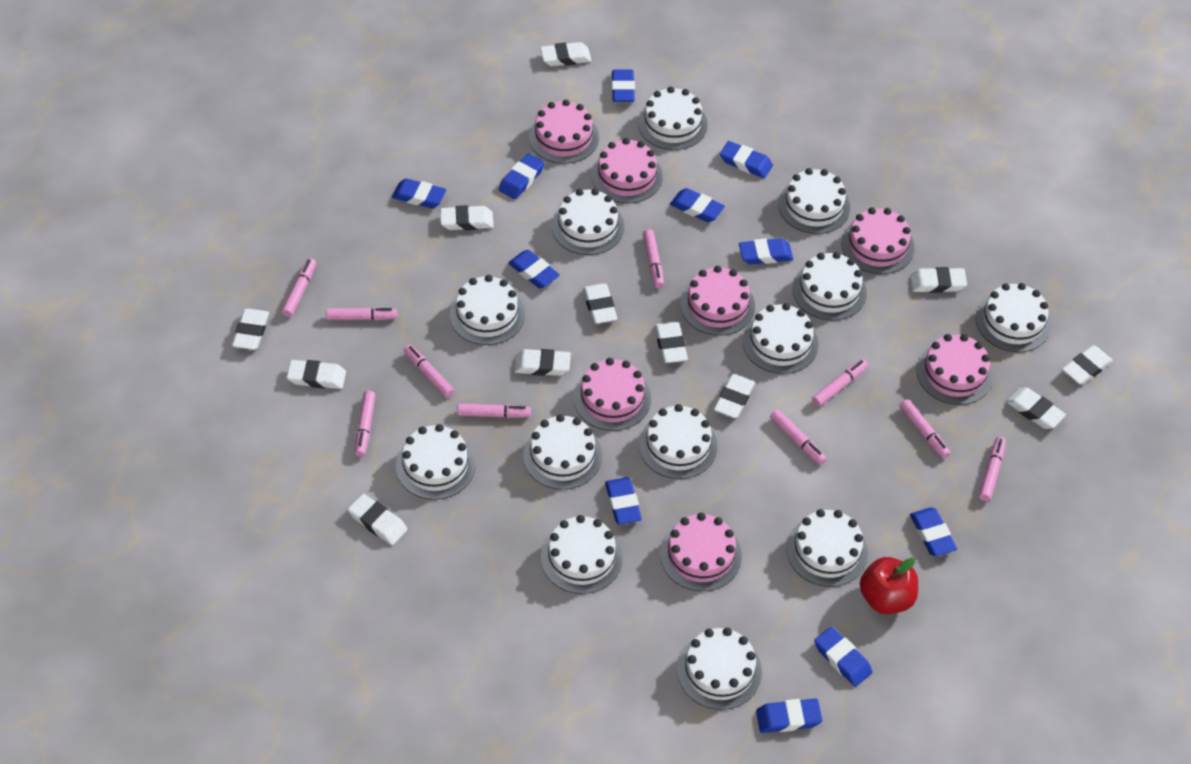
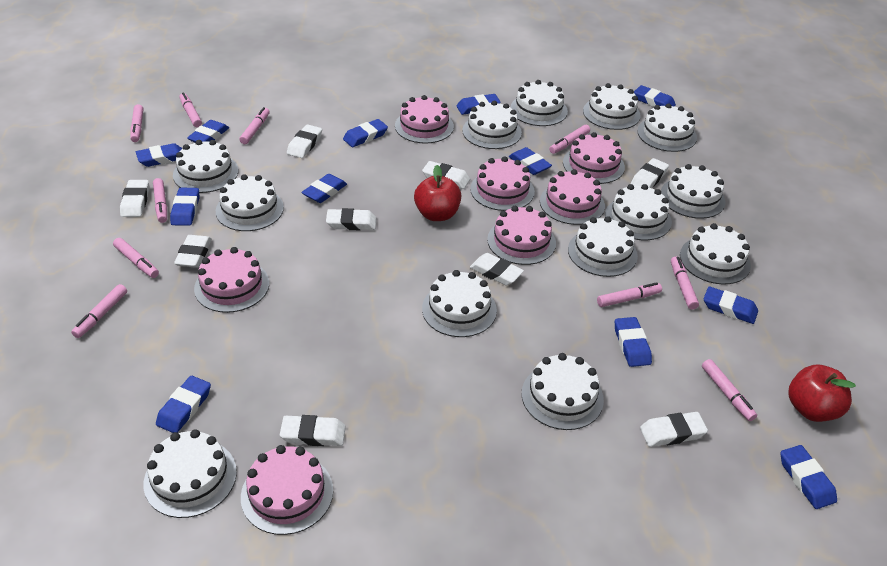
blue eraser: [392,179,447,208] [499,153,545,199] [508,250,560,288] [605,477,642,525] [612,69,635,102] [670,188,725,222] [720,141,773,178] [739,238,793,264] [756,698,822,733] [814,626,872,687] [910,507,957,556] = 11 -> [136,143,182,167] [156,376,211,433] [170,188,199,226] [187,120,229,142] [302,174,347,203] [343,119,388,147] [456,94,501,115] [509,147,552,175] [615,317,652,367] [634,85,676,107] [704,286,758,324] [780,445,837,509] = 12
red apple: [860,557,918,614] = 1 -> [414,165,461,221] [788,365,856,422] = 2
white eraser: [232,309,269,350] [287,360,346,389] [348,494,407,545] [440,205,494,230] [514,349,571,376] [540,42,591,66] [583,283,617,324] [655,322,688,363] [714,374,755,418] [910,267,967,293] [1006,387,1066,429] [1062,345,1113,385] = 12 -> [120,180,149,217] [174,235,212,268] [280,415,346,446] [287,124,322,158] [326,208,376,230] [422,161,470,189] [470,253,524,286] [631,158,669,188] [640,412,708,447] = 9

